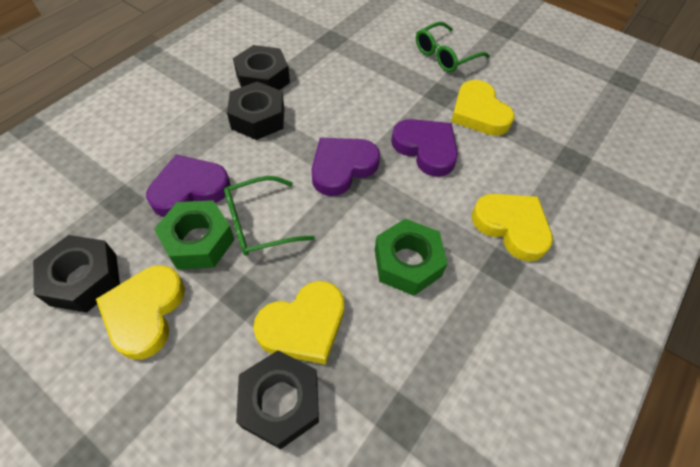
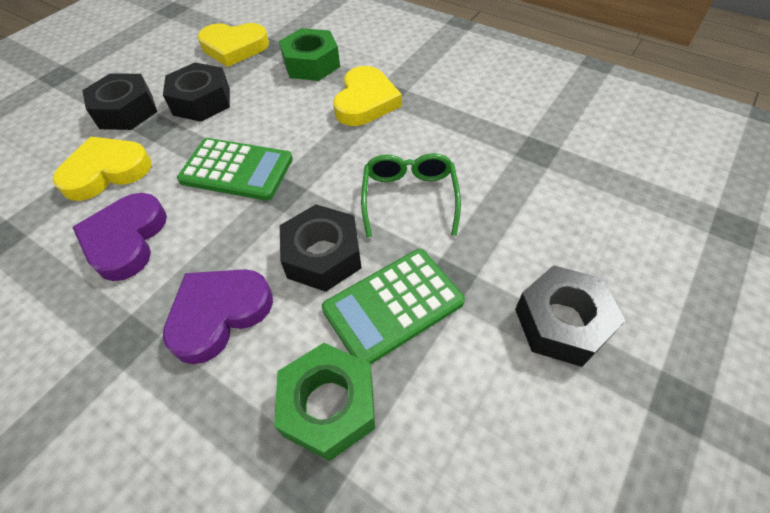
green calculator: none = 0 -> [177,138,293,201] [322,249,465,365] = 2
green glasses: [224,176,315,256] [416,22,490,72] = 2 -> [361,153,461,237] = 1
purple heart: [146,154,230,217] [311,138,380,196] [391,119,458,177] = 3 -> [72,193,167,281] [163,269,273,364] = 2
yellow heart: [96,265,185,360] [253,281,344,364] [451,80,514,136] [472,194,553,261] = 4 -> [53,136,152,201] [198,23,269,67] [333,66,402,126] = 3

